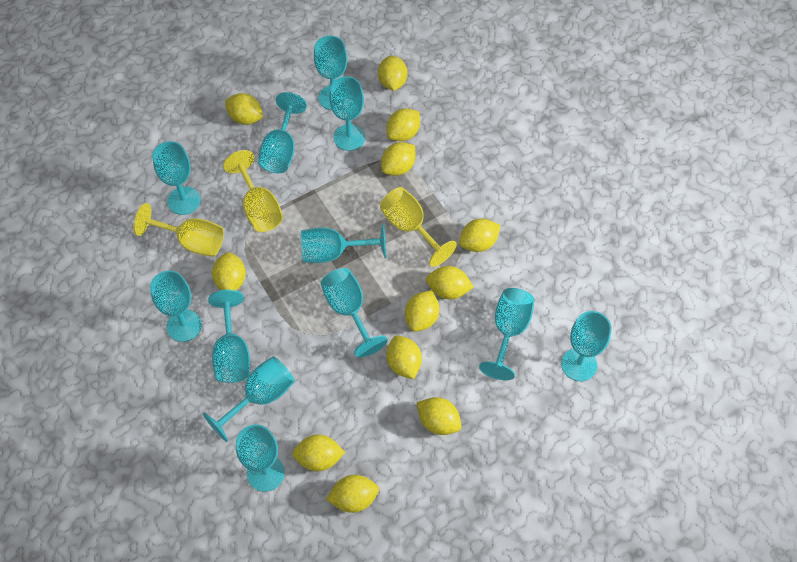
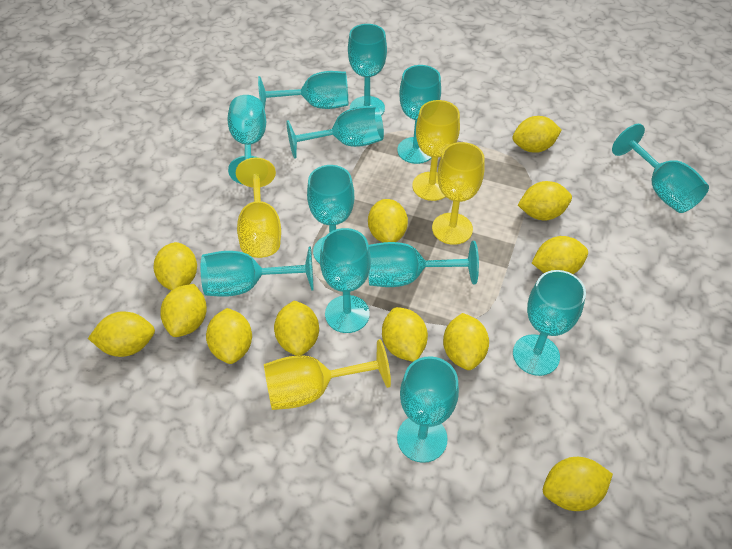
yellow goblet: [134,203,224,257] [223,150,283,232] [380,187,457,267] = 3 -> [236,157,281,258] [264,339,391,410] [412,100,460,201] [432,142,485,245] = 4

